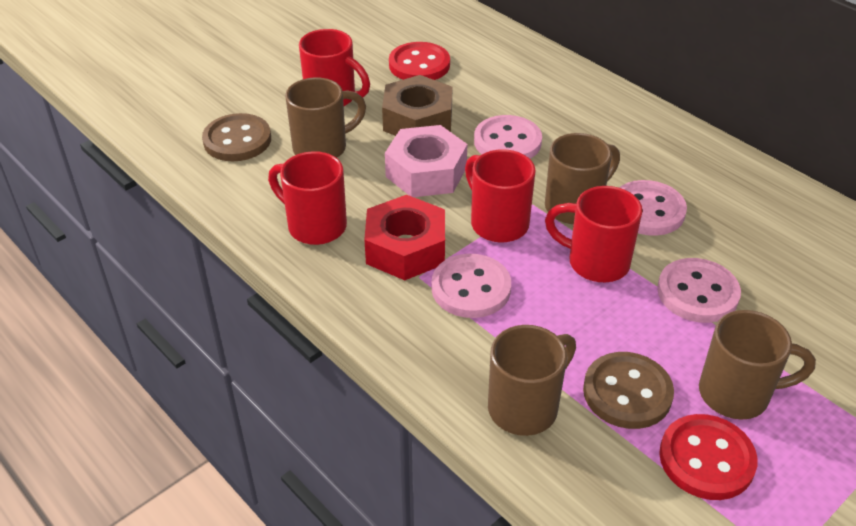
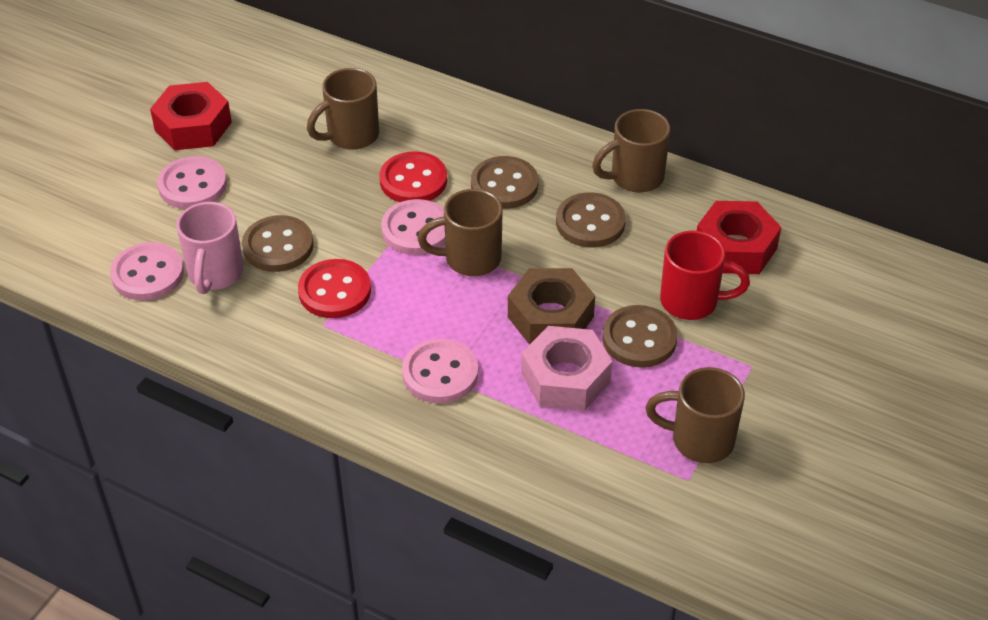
brown button: [202,113,271,161] [583,352,674,429] = 2 -> [242,215,314,272] [471,156,538,209] [556,192,626,247] [602,305,678,368] = 4
pink mug: none = 0 -> [176,202,244,294] = 1
red mug: [268,151,347,245] [299,29,370,106] [465,149,536,243] [545,186,643,282] = 4 -> [660,231,750,320] = 1
red nut: [364,195,445,280] = 1 -> [150,82,232,150] [697,201,781,274] = 2

